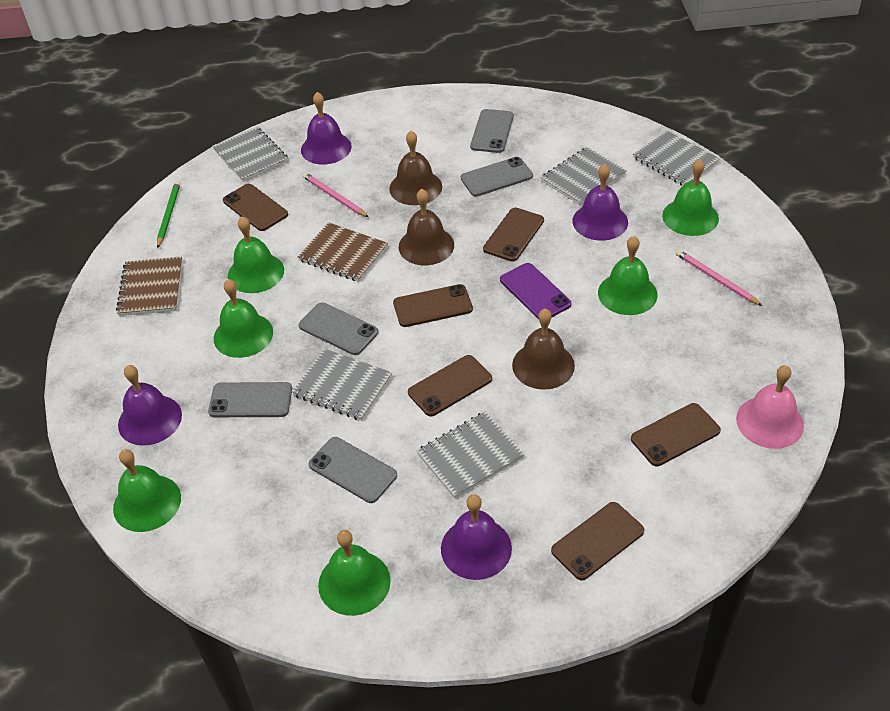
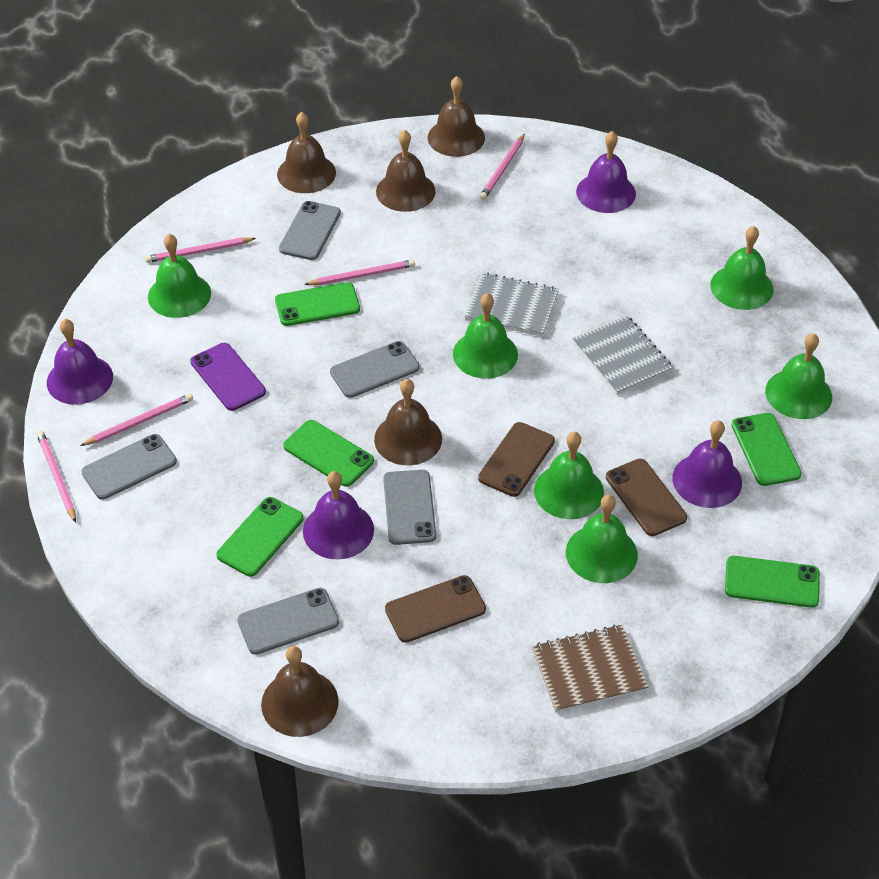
brown bell: [389,131,442,205] [399,189,454,265] [512,308,575,390] = 3 -> [261,646,339,737] [277,112,336,193] [374,379,442,465] [376,130,436,212] [428,76,485,157] = 5
brown notebook: [116,256,182,316] [298,222,388,282] = 2 -> [531,624,648,713] = 1
brown phone: [223,184,288,231] [393,284,473,327] [408,355,492,416] [483,207,544,262] [551,502,644,580] [631,403,721,466] = 6 -> [385,575,486,643] [478,422,555,497] [606,459,687,536] = 3
green pencil: [157,181,180,248] = 1 -> none = 0
green phone: none = 0 -> [216,497,304,577] [275,282,360,326] [283,420,374,487] [725,556,820,608] [731,413,802,486] = 5
grey notebook: [212,127,288,182] [292,349,392,421] [417,412,525,499] [541,147,627,205] [633,130,720,185] = 5 -> [464,273,559,337] [572,315,673,395] = 2
pink bell: [736,365,804,449] = 1 -> none = 0
pink pencil: [303,173,368,217] [676,250,762,306] = 2 -> [37,431,76,523] [80,394,193,446] [145,237,256,263] [304,260,415,285] [480,134,525,200] = 5

